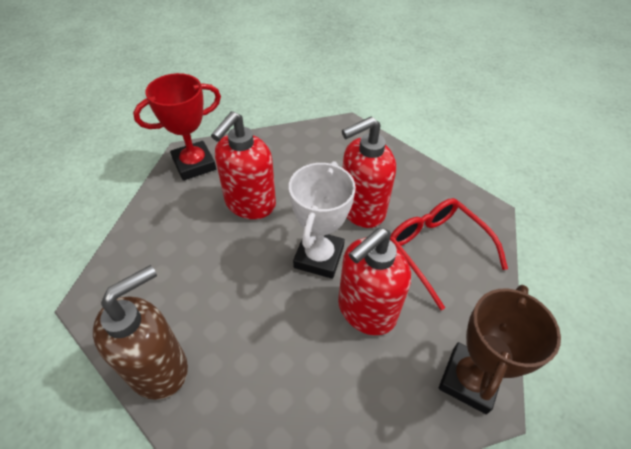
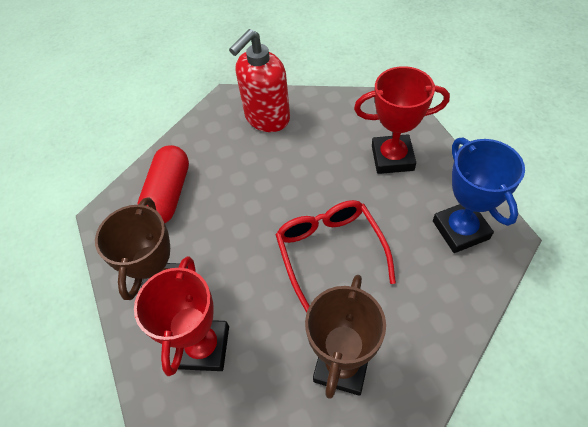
blue trophy: none = 0 -> [433,137,525,253] = 1
brown soap dispenser: [93,265,188,400] = 1 -> none = 0
brown trophy: [439,285,561,414] = 1 -> [95,197,188,300] [305,275,386,399] = 2
red capsule: none = 0 -> [137,145,189,223] = 1
red soap dispenser: [211,111,276,219] [338,228,411,335] [342,117,396,228] = 3 -> [229,29,290,132] = 1
red trophy: [133,73,221,181] = 1 -> [134,256,229,376] [354,66,450,174] = 2
white trophy: [289,161,356,279] = 1 -> none = 0

